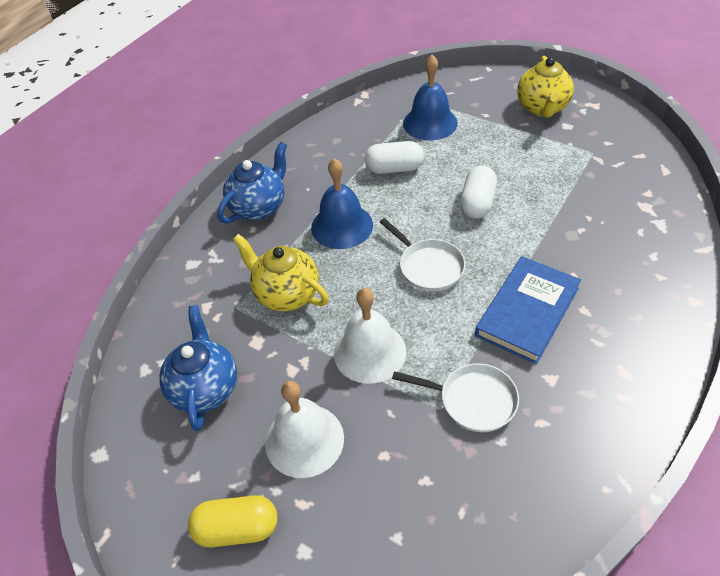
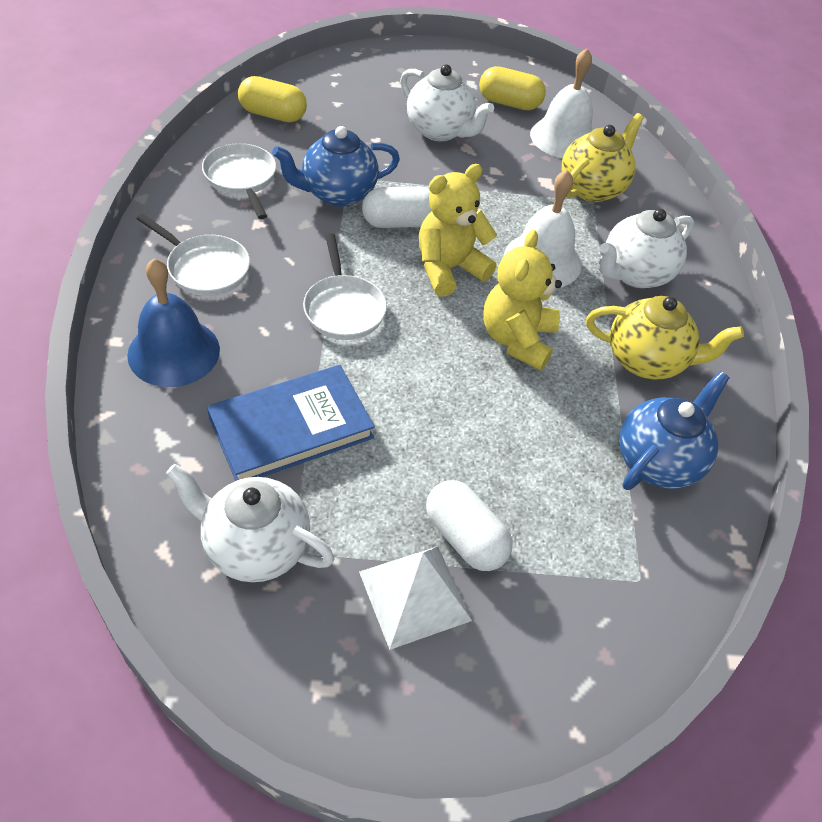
blue bell: [311,158,373,249] [403,55,458,141] = 2 -> [127,258,220,387] = 1
white pan: [380,218,465,292] [392,363,519,432] = 2 -> [137,214,250,296] [202,143,276,219] [303,233,387,340] = 3
white pyramid: none = 0 -> [359,546,472,650] = 1
white teapot: none = 0 -> [166,464,334,582] [400,64,494,141] [599,209,694,288] = 3
yellow capsule: [188,495,277,548] = 1 -> [238,76,307,122] [479,66,546,110] = 2
yellow teddy bear: none = 0 -> [419,164,497,297] [483,230,562,370] = 2

